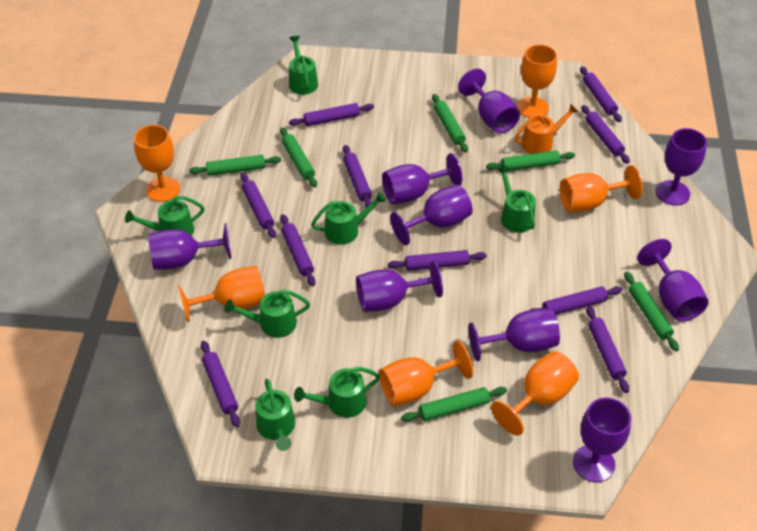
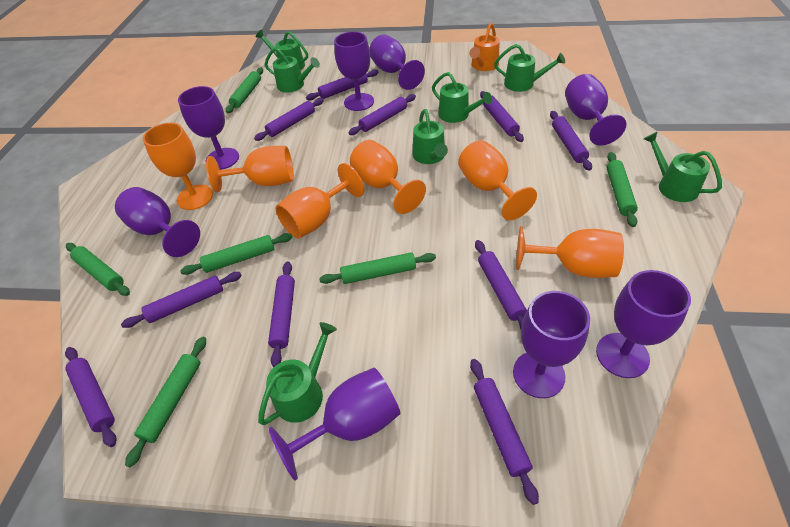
purple goblet: [148,223,231,269] [356,261,443,312] [382,153,462,204] [390,184,473,245] [458,69,520,133] [469,308,560,361] [573,398,631,482] [637,239,709,322] [656,128,707,206] = 9 -> [115,187,200,257] [178,86,239,170] [269,368,400,481] [334,32,374,111] [369,34,425,90] [513,291,590,398] [565,74,626,146] [596,270,691,378] = 8

